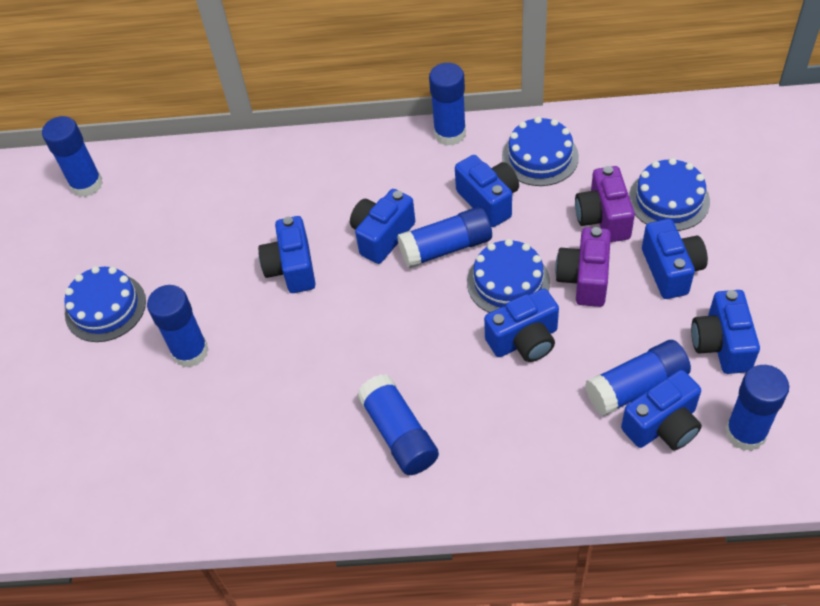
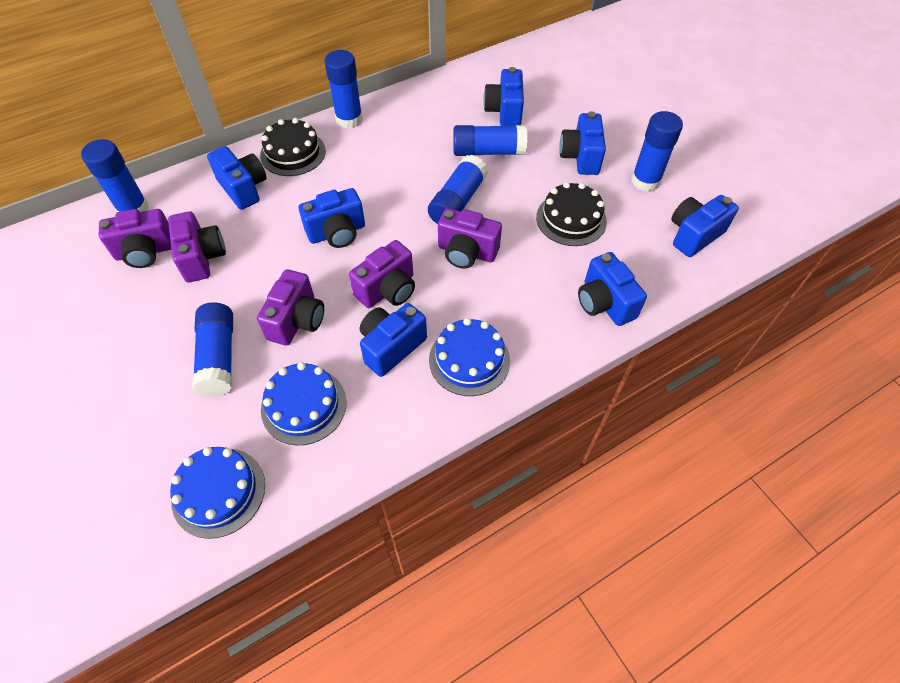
black cake: none = 0 -> [260,118,326,176] [536,182,607,246] = 2
blue cake: [64,266,146,342] [467,239,550,313] [502,117,579,186] [629,158,710,231] = 4 -> [170,447,265,539] [261,362,347,446] [429,318,510,396] = 3
blue glue stick: [42,116,103,197] [147,285,209,368] [357,374,439,475] [397,207,492,268] [429,63,466,146] [585,340,691,416] [725,365,789,451] = 7 -> [81,139,149,212] [192,302,233,397] [325,50,363,128] [428,155,488,224] [453,125,527,156] [631,111,683,192] = 6
purple camera: [555,227,611,307] [575,166,635,242] = 2 -> [99,209,171,268] [168,211,226,283] [257,269,324,346] [349,240,415,308] [438,208,502,269] = 5

